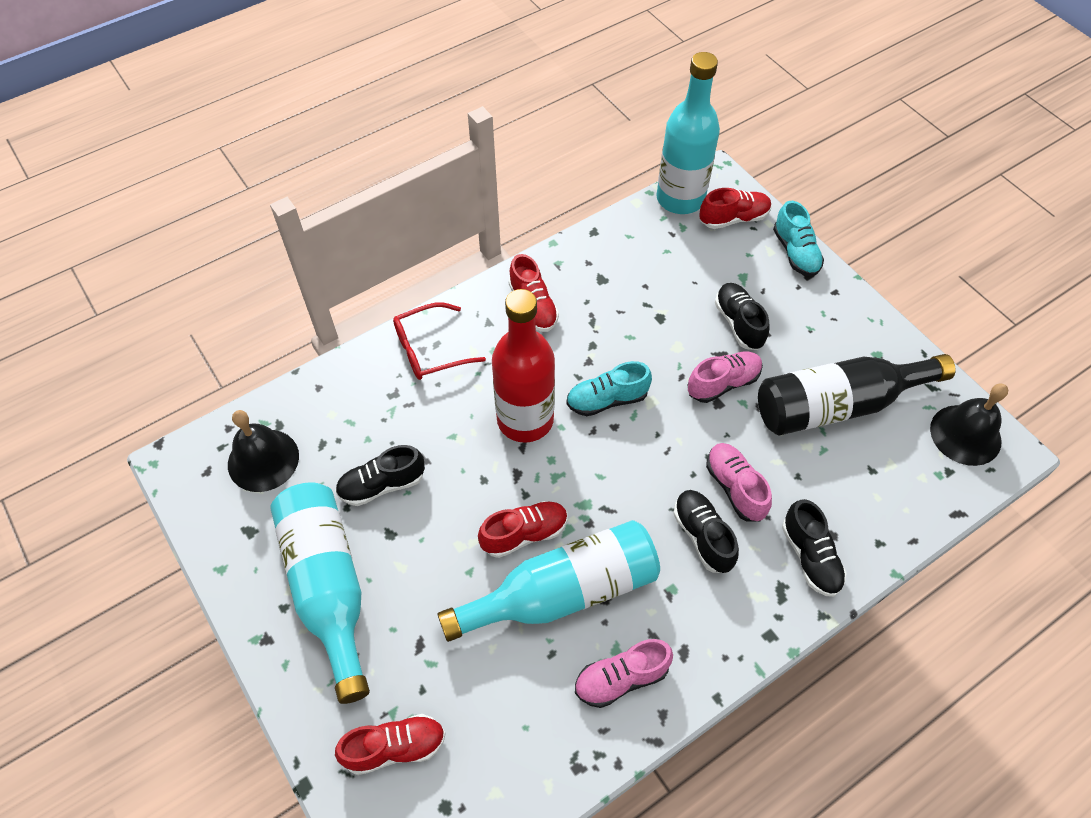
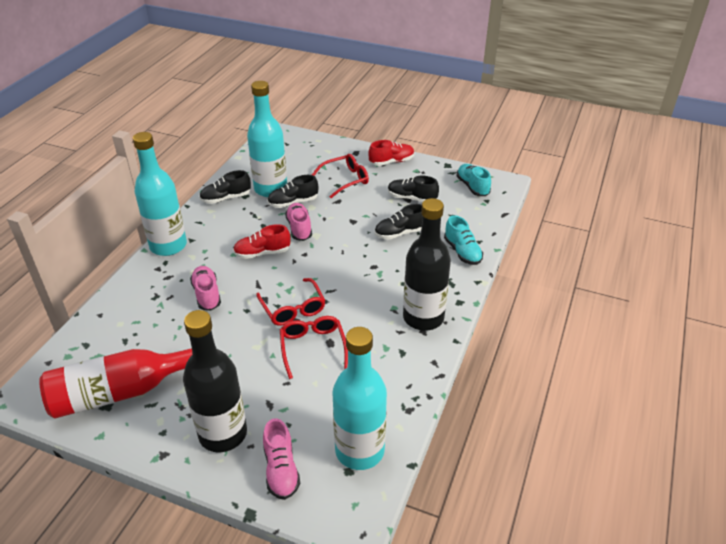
black bell: [228,410,299,492] [930,383,1008,466] = 2 -> none = 0
black bottle: [758,354,956,436] = 1 -> [183,310,247,452] [403,198,451,331] = 2
red glasses: [393,302,486,380] = 1 -> [256,278,326,325] [280,316,348,379] [312,154,369,198] = 3
red shoe: [335,714,446,775] [478,501,568,558] [509,254,559,332] [699,188,771,229] = 4 -> [233,224,290,259] [368,140,414,166] = 2

